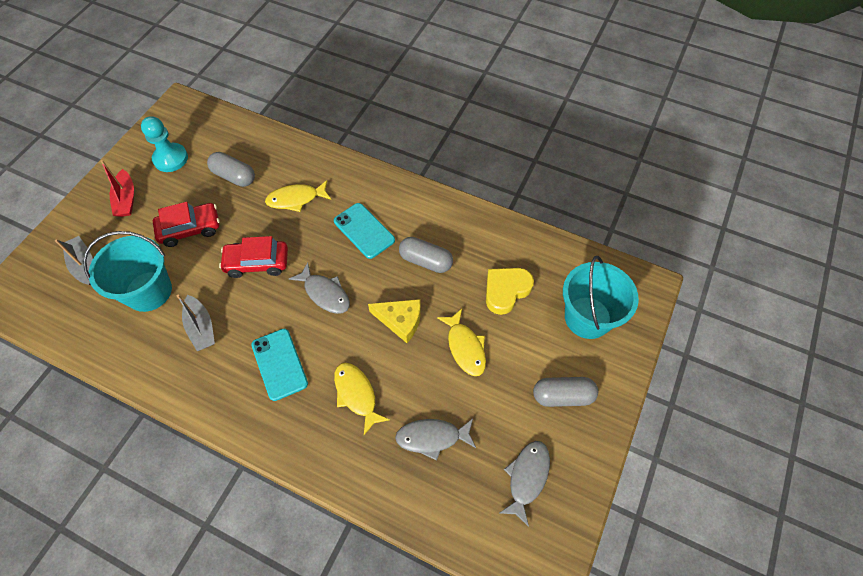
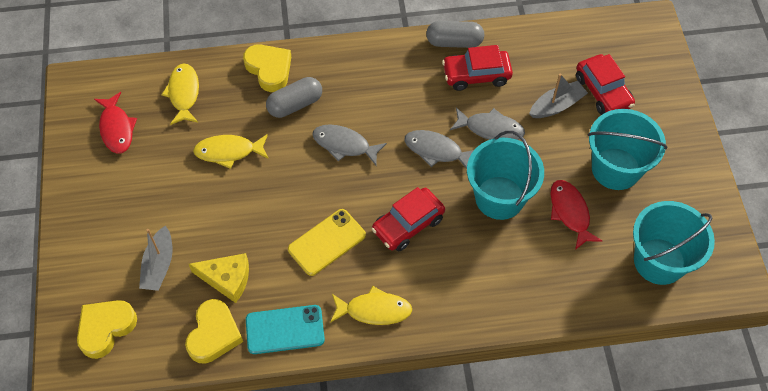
grey capsule: [207,152,255,187] [399,237,453,273] [533,377,598,407] = 3 -> [266,77,322,118] [426,21,484,48] = 2
red boat: [101,160,134,217] = 1 -> none = 0
red car: [153,202,220,247] [219,236,288,278] = 2 -> [371,187,445,251] [442,45,513,91] [576,54,635,115] = 3
red fish: none = 0 -> [94,92,137,154] [550,180,602,250] = 2
turquoise bucket: [83,231,172,312] [563,256,639,339] = 2 -> [467,131,544,220] [588,109,668,190] [633,201,715,285] = 3
turquoise pawn: [141,116,188,172] = 1 -> none = 0
turquoise phone: [251,329,308,401] [334,203,395,259] = 2 -> [246,305,325,354] = 1
yellow heart: [486,268,534,315] = 1 -> [77,300,137,359] [185,299,243,364] [243,44,291,92] = 3
yellow phone: none = 0 -> [288,209,366,276] = 1

